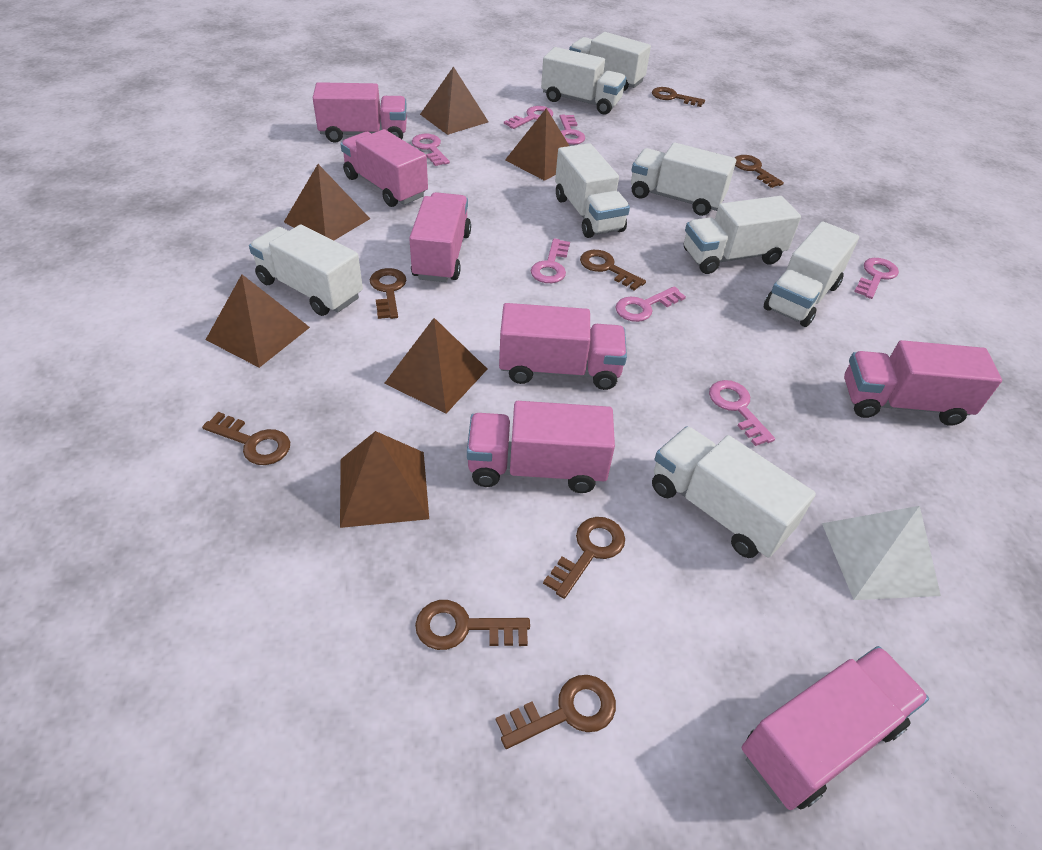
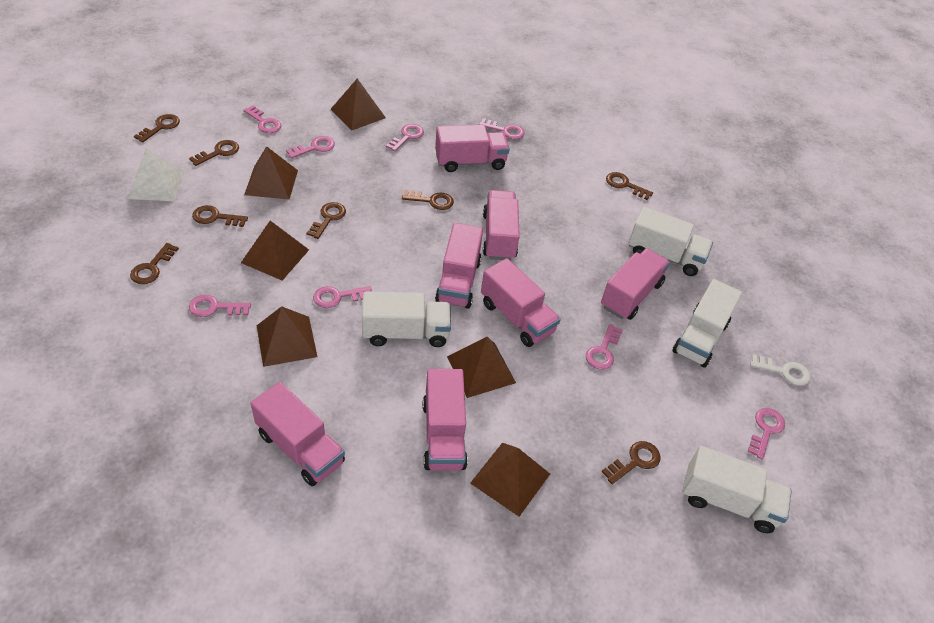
pink key: [412,134,450,166] [504,106,553,129] [531,239,570,283] [560,115,585,145] [615,286,686,322] [709,380,775,446] [854,258,899,299] = 7 -> [189,295,251,317] [243,106,281,133] [286,136,335,159] [313,286,372,308] [386,124,424,152] [479,118,525,139] [586,324,623,370] [748,408,785,460] = 8
white key: none = 0 -> [750,354,811,386] = 1
white truck: [249,224,363,316] [541,47,626,114] [555,143,630,238] [569,32,651,91] [631,142,736,216] [652,426,816,558] [684,196,801,274] [764,221,859,327] = 8 -> [362,291,451,347] [629,207,713,276] [672,279,742,368] [682,446,792,533] = 4

